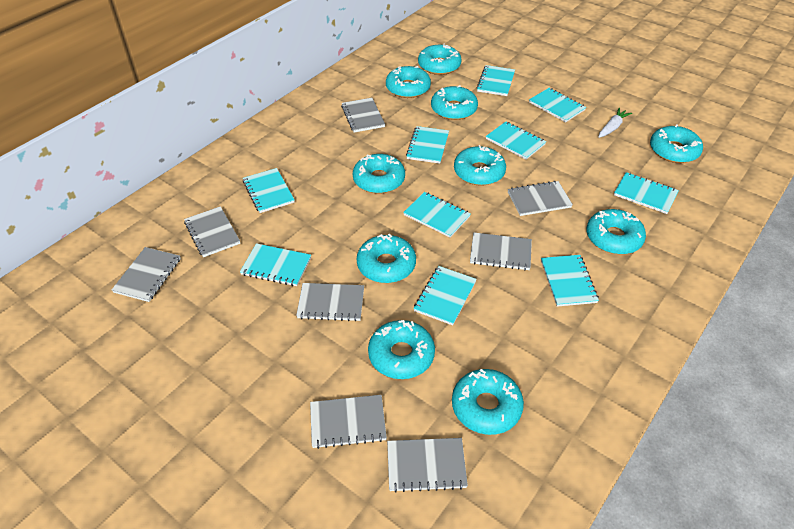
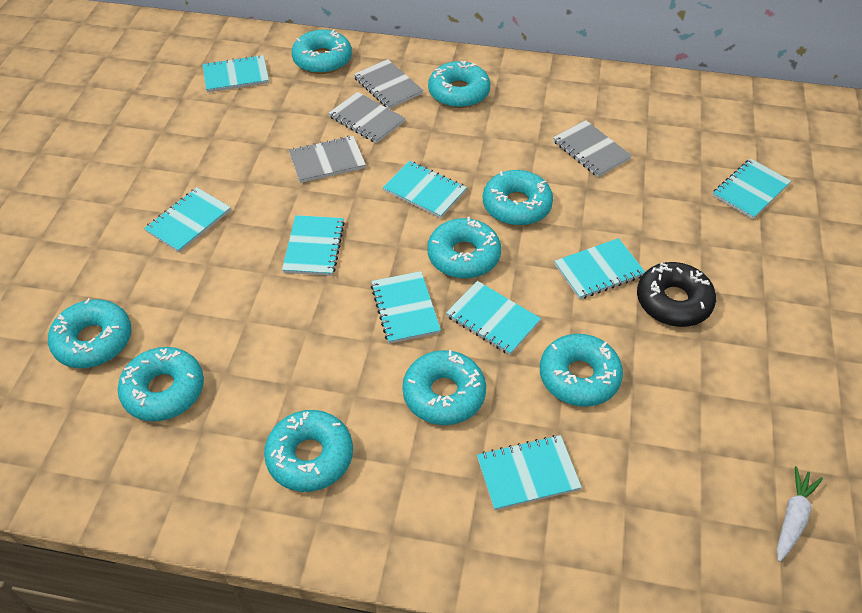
black donut: none = 0 -> [637,262,716,327] = 1
grey notebook: [112,247,181,302] [184,206,240,257] [296,283,364,321] [310,395,387,449] [341,98,385,132] [387,438,468,492] [470,233,532,270] [508,181,573,216] = 8 -> [289,136,366,183] [328,92,405,143] [354,59,423,109] [553,120,632,177] = 4
turquoise donut: [353,154,405,194] [357,234,416,283] [368,320,435,379] [386,66,431,98] [418,44,462,75] [431,85,478,120] [452,369,524,435] [454,145,506,186] [587,209,646,254] [650,125,703,163] = 10 -> [48,298,131,368] [118,347,204,421] [264,410,353,492] [292,29,352,74] [402,350,486,425] [427,217,501,279] [428,61,491,108] [483,170,553,226] [540,334,623,407] = 9
turquoise notebook: [240,243,311,286] [243,168,295,213] [403,192,471,238] [406,126,449,164] [414,266,477,325] [477,65,515,96] [486,121,546,160] [529,88,586,122] [541,255,599,307] [614,172,679,214] = 10 -> [144,187,231,253] [203,55,269,92] [282,215,345,276] [371,271,441,344] [383,161,467,218] [446,281,541,355] [477,435,582,511] [554,238,645,299] [713,159,791,219] = 9

